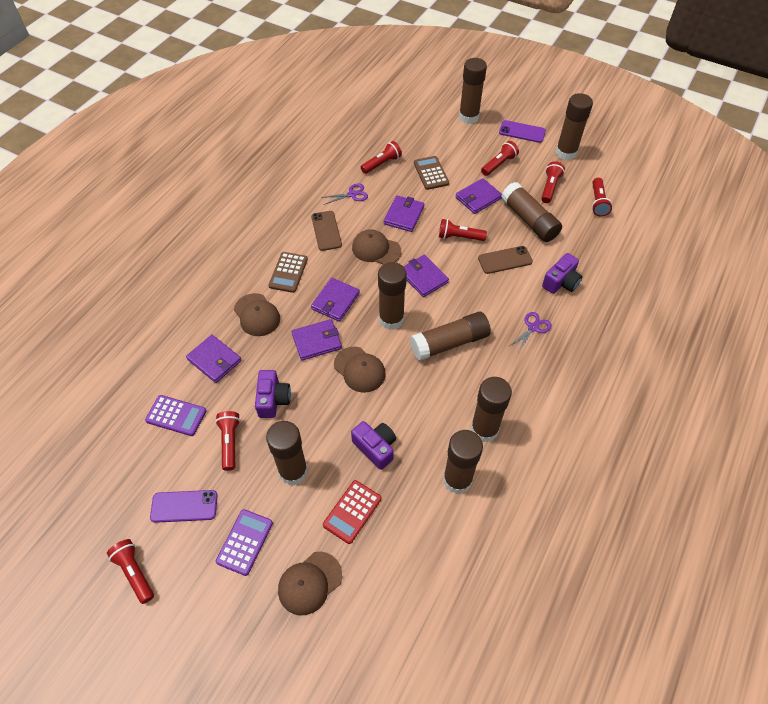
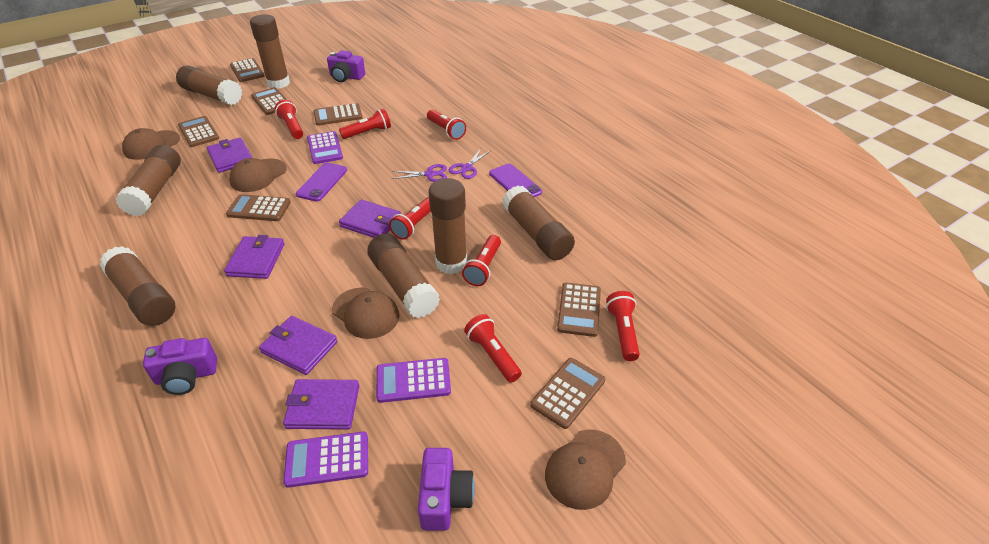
brown calculator: [269,252,308,293] [414,156,449,190] = 2 -> [178,116,219,147] [226,194,291,221] [230,58,264,82] [251,87,287,115] [314,103,363,126] [530,358,605,429] [557,282,601,337] = 7
brown glue stick: [266,421,308,485] [378,262,407,330] [410,312,491,361] [443,430,483,494] [459,58,487,124] [471,377,512,442] [501,182,562,242] [556,93,593,160] = 8 -> [99,246,175,326] [115,145,181,216] [176,65,242,105] [250,14,290,89] [367,233,440,318] [428,178,467,274] [502,185,575,260] = 7
brown phone: [311,211,342,251] [478,246,533,274] = 2 -> none = 0
purple calculator: [145,395,206,436] [216,509,273,576] = 2 -> [283,432,368,488] [307,131,343,164] [376,358,451,403] = 3
purple wallet: [186,335,242,383] [292,319,342,361] [311,278,360,322] [384,195,424,232] [403,255,449,297] [455,178,502,214] = 6 -> [207,137,252,173] [224,235,285,279] [259,316,338,375] [283,379,359,430] [339,199,401,238] = 5
red calculator: [323,480,381,544] = 1 -> none = 0

